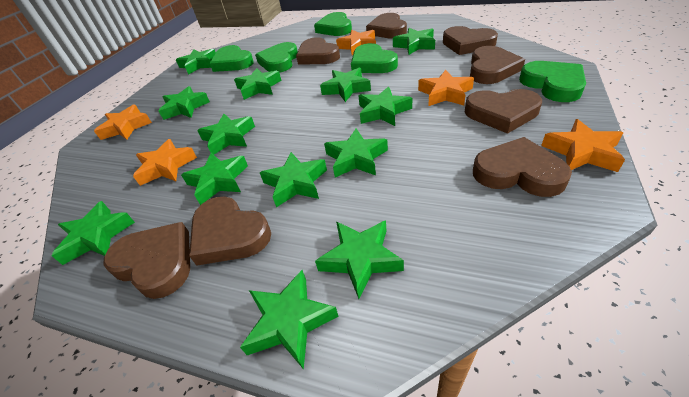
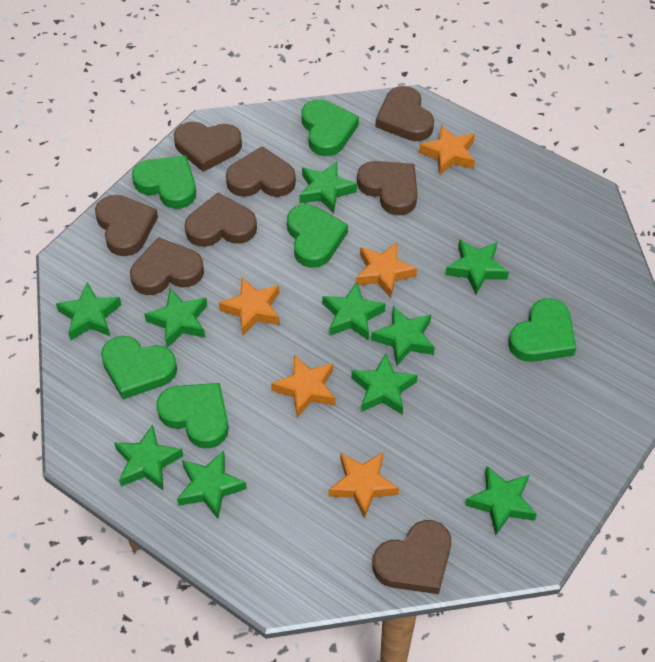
green heart: [210,45,254,72] [255,42,298,73] [314,12,352,36] [351,43,398,73] [519,61,586,102] = 5 -> [101,336,177,399] [132,156,196,209] [156,383,229,448] [287,204,348,268] [302,99,359,156] [509,298,576,362] = 6
green star: [51,201,135,265] [159,86,210,120] [176,49,216,75] [181,153,248,205] [197,114,255,154] [234,68,282,100] [240,270,339,369] [260,152,327,207] [315,220,404,299] [320,68,371,102] [324,129,388,177] [358,86,412,126] [393,28,435,55] = 13 -> [56,282,122,340] [114,424,183,490] [144,289,207,348] [177,450,247,519] [299,161,357,214] [323,282,386,340] [351,353,418,415] [371,306,435,366] [445,239,509,295] [465,466,537,535] = 10

